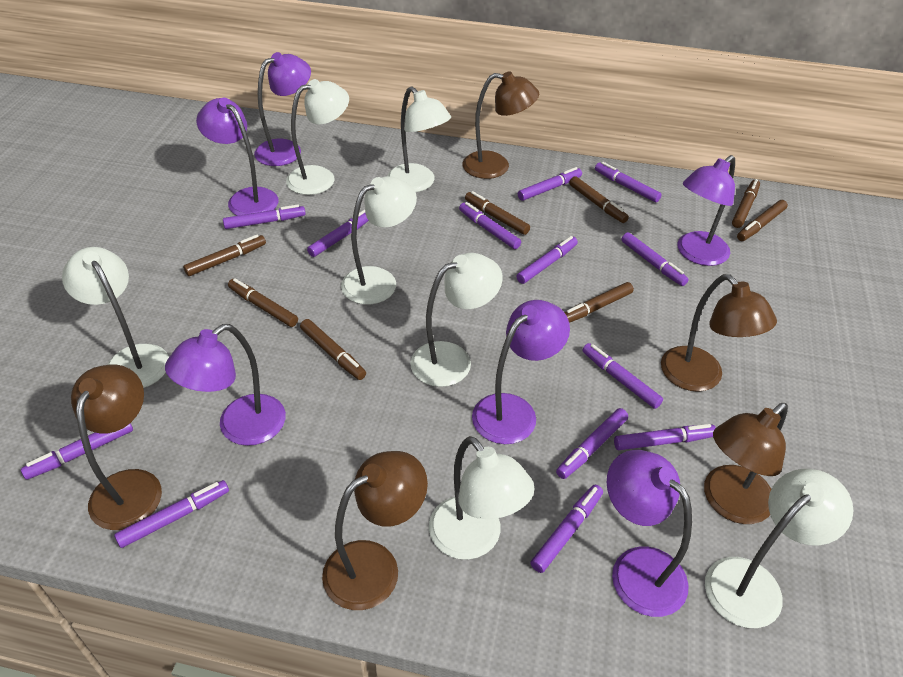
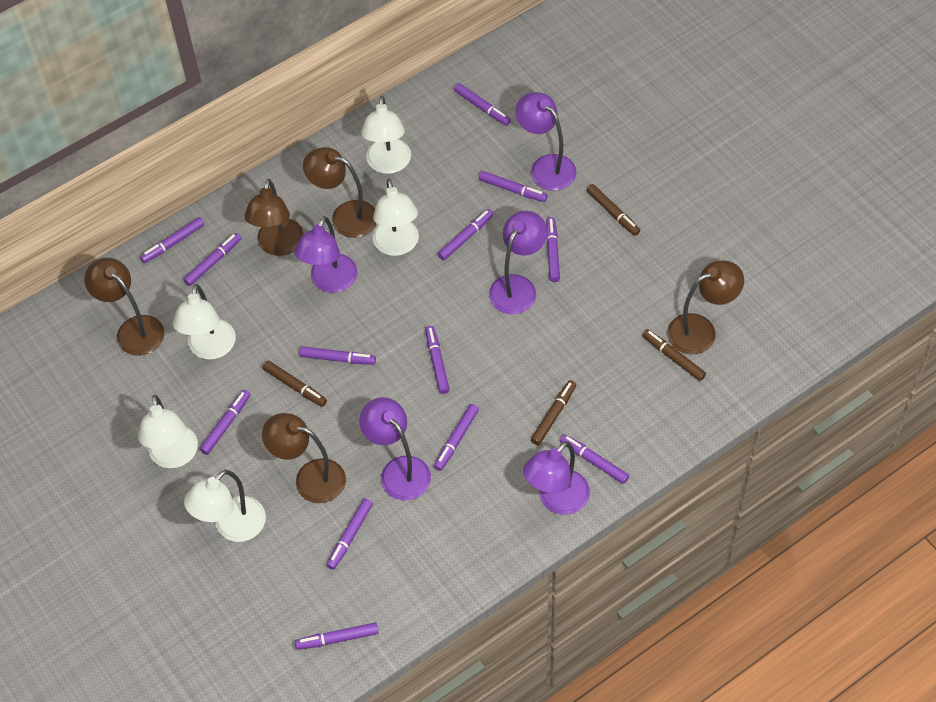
brown marker: [183,235,266,276] [228,278,298,327] [300,319,366,380] [465,191,530,235] [564,282,634,323] [569,176,629,223] [732,179,760,228] [737,200,788,241] = 8 -> [263,361,327,407] [531,380,576,445] [586,184,640,236] [642,329,706,381] = 4
purple lamp: [165,324,286,446] [196,98,279,216] [254,52,311,166] [472,300,570,444] [606,450,692,617] [677,155,735,266] = 6 -> [294,216,357,293] [359,397,431,500] [489,211,547,314] [515,92,577,191] [523,441,590,515] = 5
white lamp: [62,247,169,388] [286,79,349,195] [341,176,417,304] [387,86,451,192] [410,253,503,387] [429,436,535,560] [705,469,854,628] = 7 -> [138,395,198,468] [173,284,236,360] [184,470,266,542] [361,96,411,174] [373,179,419,256] = 5

